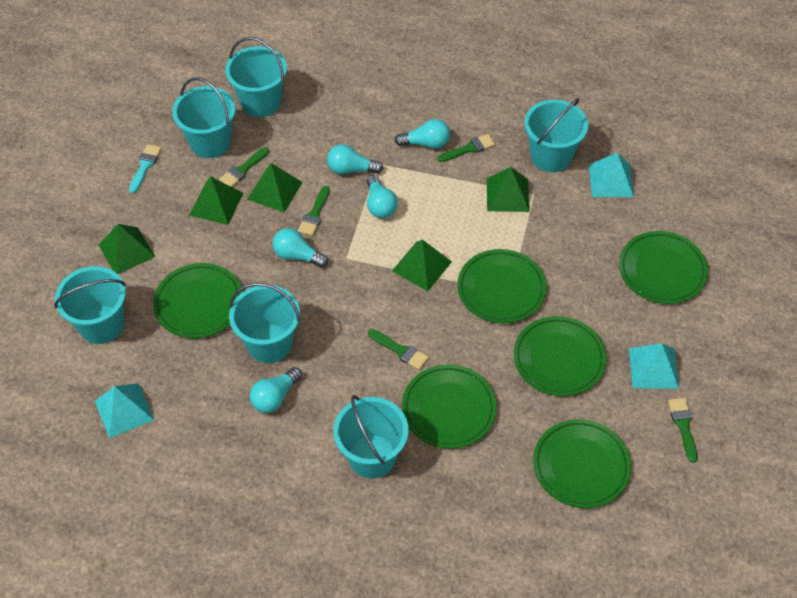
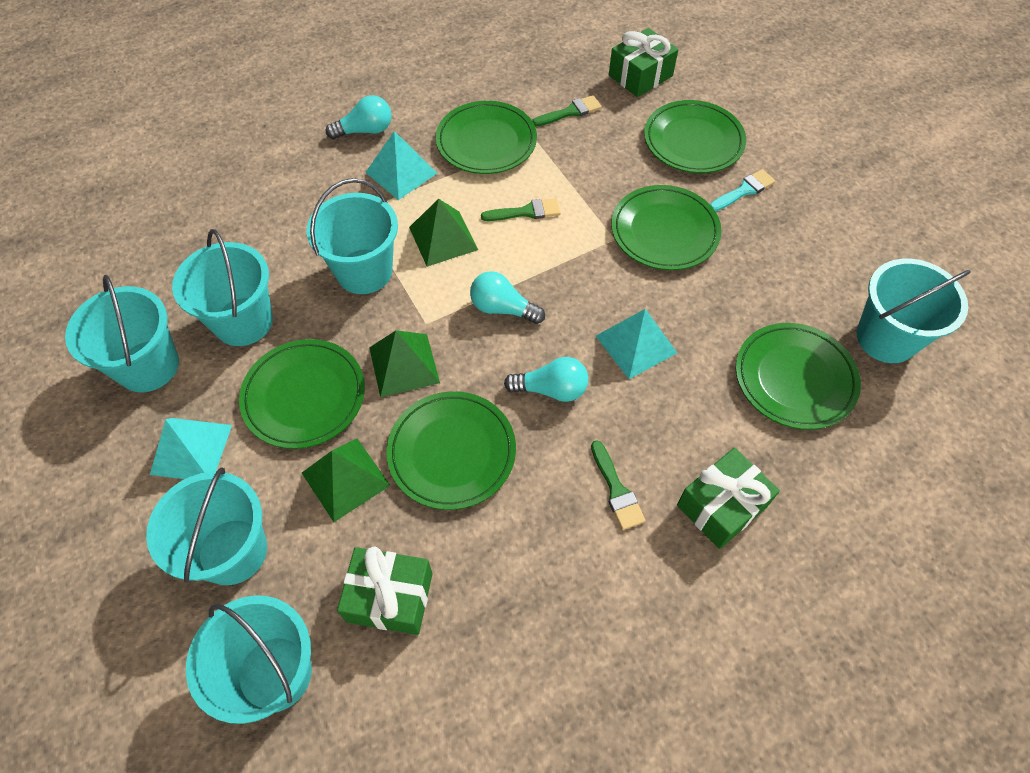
green brush: [219,147,269,187] [298,186,330,236] [368,329,429,370] [437,134,495,162] [668,398,698,463] = 5 -> [481,198,561,221] [532,95,602,127] [591,440,646,530] = 3
green gift: none = 0 -> [337,547,433,635] [609,28,678,97] [677,448,780,549] = 3
green pyramid: [99,224,155,274] [189,176,243,225] [247,163,303,213] [392,239,452,291] [487,167,529,212] = 5 -> [302,439,391,522] [369,330,440,397] [409,199,478,267] = 3
turquoise light bulb: [250,367,302,413] [272,228,328,268] [327,144,383,174] [367,175,398,218] [395,119,450,149] = 5 -> [326,95,391,139] [470,271,545,324] [504,357,588,402] = 3

